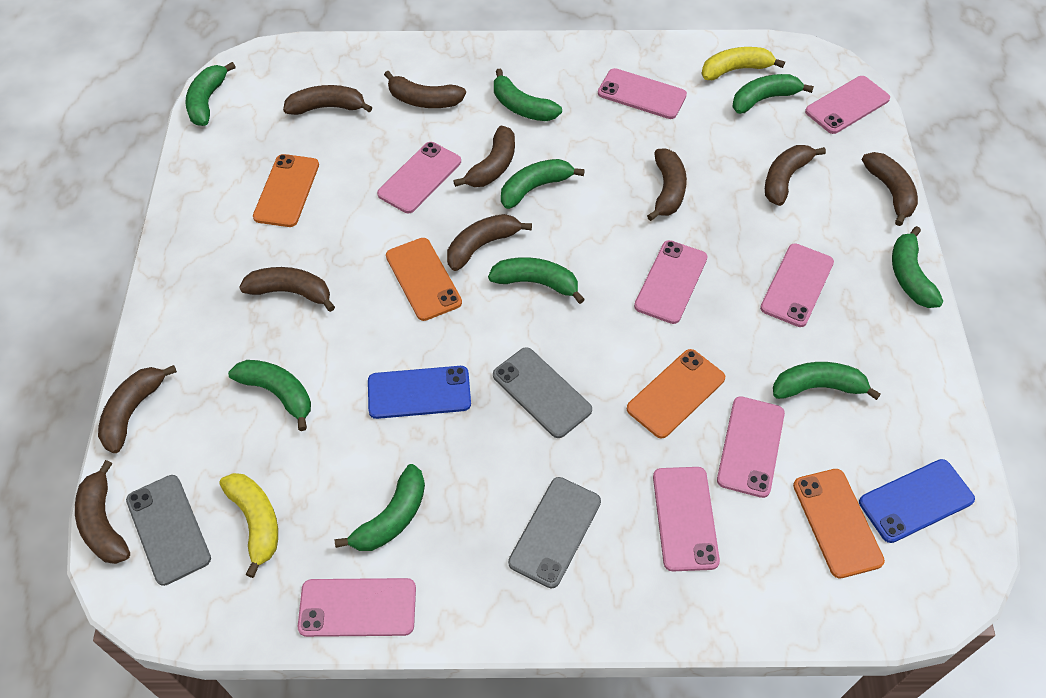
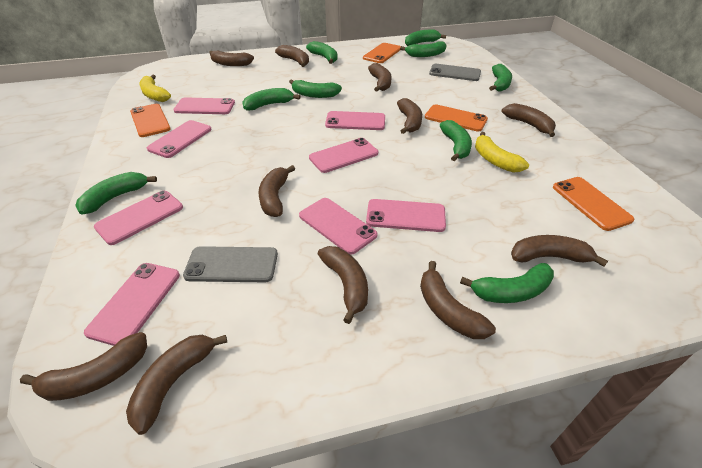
blue phone: [368,366,471,419] [859,459,975,543] = 2 -> none = 0
brown banana: [75,460,130,564] [98,365,177,453] [239,267,335,312] [283,85,373,115] [384,71,466,108] [447,214,532,271] [453,126,515,187] [647,148,687,221] [765,145,826,206] [862,152,918,226] = 10 -> [20,332,147,401] [126,335,227,435] [209,51,254,66] [258,165,295,217] [275,45,309,67] [318,246,368,324] [368,63,392,92] [397,98,422,134] [420,261,496,339] [502,103,556,137] [511,235,608,267] = 11
grey phone: [126,475,211,586] [493,347,592,438] [508,477,601,588] = 3 -> [183,246,278,282] [429,64,481,81] = 2

